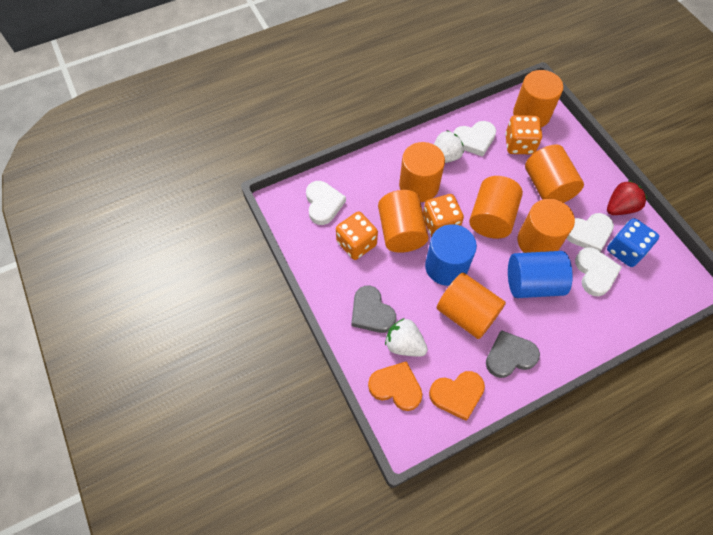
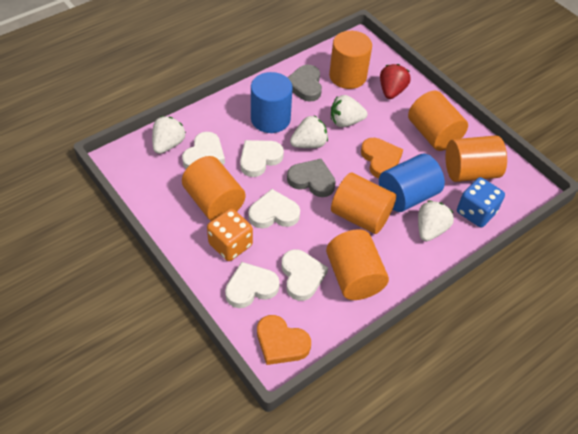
orange cylinder: [378,190,429,253] [399,142,445,202] [437,272,506,339] [469,176,523,239] [513,70,563,127] [518,199,575,253] [525,144,584,203] = 7 -> [182,156,245,221] [326,229,389,300] [329,31,372,89] [331,173,396,234] [408,91,468,151] [446,135,507,182] = 6
orange dice: [336,212,378,260] [423,194,464,237] [505,115,542,154] = 3 -> [207,208,253,261] = 1
white heart: [306,181,346,225] [453,121,496,157] [566,213,614,252] [575,247,622,296] = 4 -> [182,132,225,169] [225,262,280,308] [240,140,284,177] [248,189,300,228] [281,249,328,301] = 5
white strawberry: [385,318,428,357] [434,130,464,163] = 2 -> [152,116,186,154] [290,116,328,148] [331,95,367,127] [418,201,454,241] = 4

